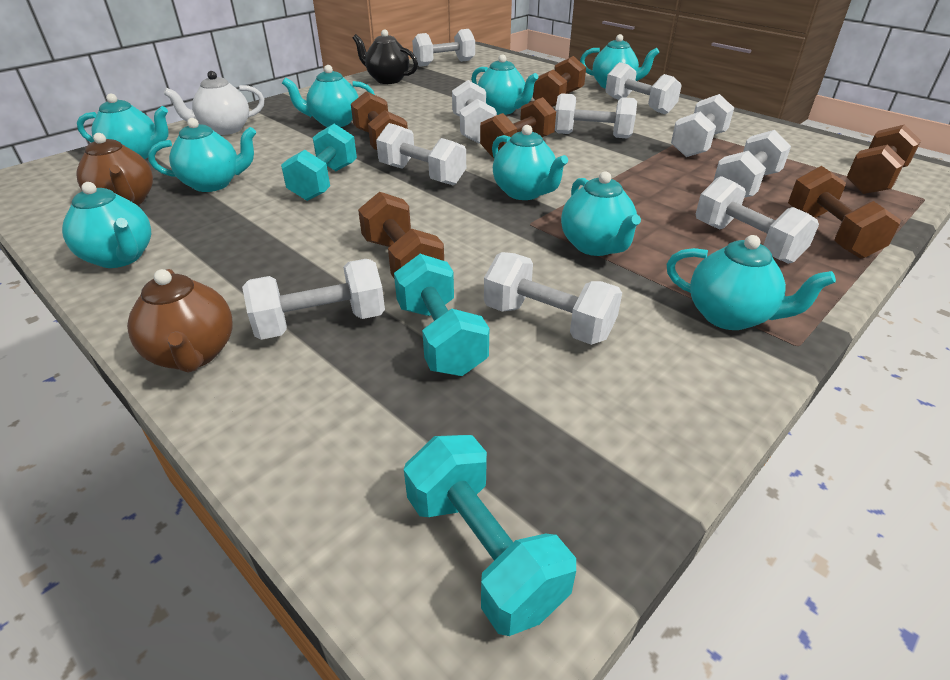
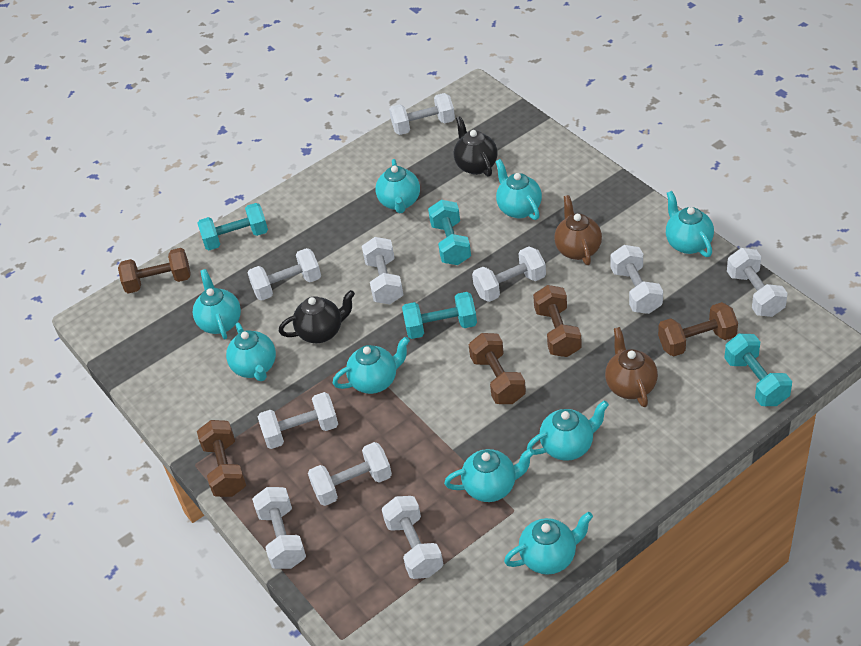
black teapot: [353,29,418,84] = 1 -> [279,290,355,343] [454,116,498,177] = 2
brown dumbbell: [351,91,408,150] [358,192,444,278] [480,97,556,158] [533,56,586,107] [788,166,901,259] [847,124,921,194] = 6 -> [118,248,190,294] [197,420,246,497] [469,333,526,404] [533,285,582,357] [658,302,738,357] = 5
turquoise dumbbell: [281,124,357,201] [394,254,489,376] [404,435,576,636] = 3 -> [197,203,268,250] [402,292,477,339] [428,200,471,265] [724,334,792,406] = 4
white teapot: [164,71,264,135] = 1 -> none = 0

